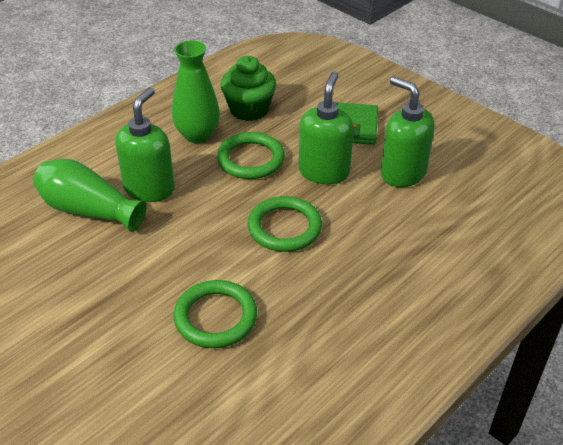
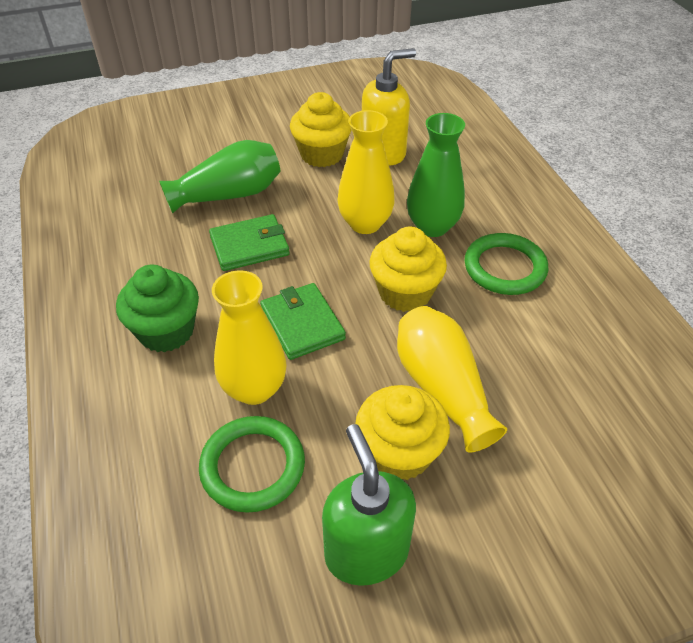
green ring: [173,280,257,348] [217,132,285,179] [247,196,322,252] = 3 -> [199,416,305,513] [465,233,548,295] = 2
green soap dispenser: [115,87,175,202] [299,71,354,184] [381,77,434,187] = 3 -> [322,424,416,586] = 1
green wallet: [336,102,378,145] = 1 -> [209,214,290,271] [260,283,346,360] = 2
yellow cupcake: none = 0 -> [290,92,351,167] [355,385,450,480] [369,226,447,312] = 3
yellow soap dispenser: none = 0 -> [362,48,416,166] = 1
yellow vase: none = 0 -> [212,270,287,405] [337,110,395,234] [397,306,507,452] = 3

